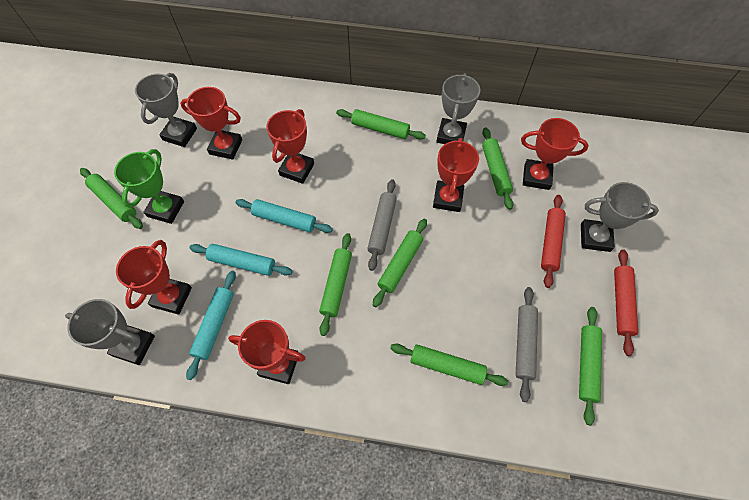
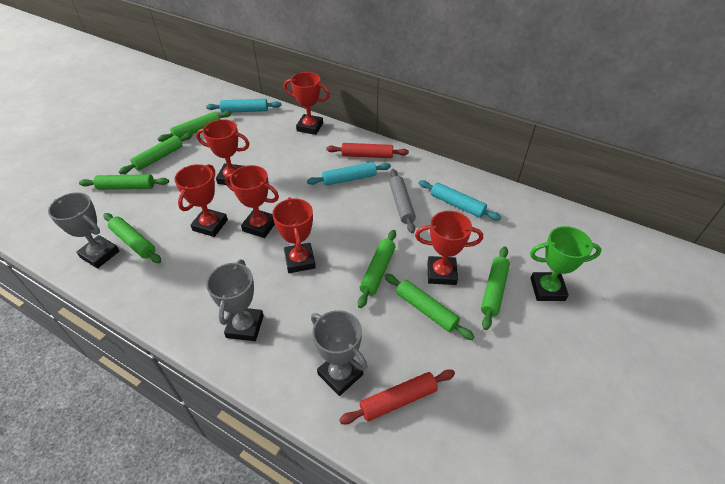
grey rolling pin: [367,179,397,271] [516,287,538,402] = 2 -> [389,169,416,233] = 1
grey trophy: [65,299,155,365] [135,73,197,147] [436,73,480,144] [581,182,659,252] = 4 -> [48,192,119,269] [206,260,264,341] [311,310,367,396] = 3

